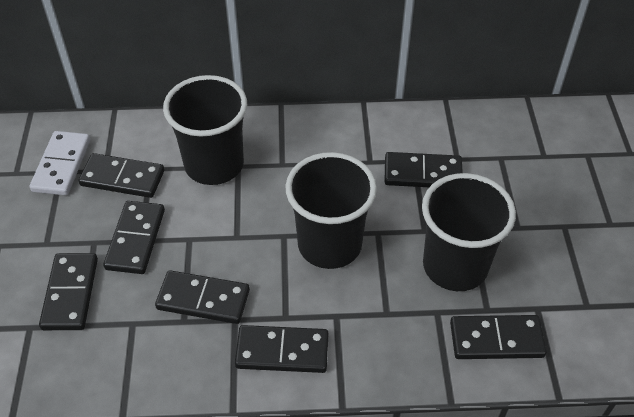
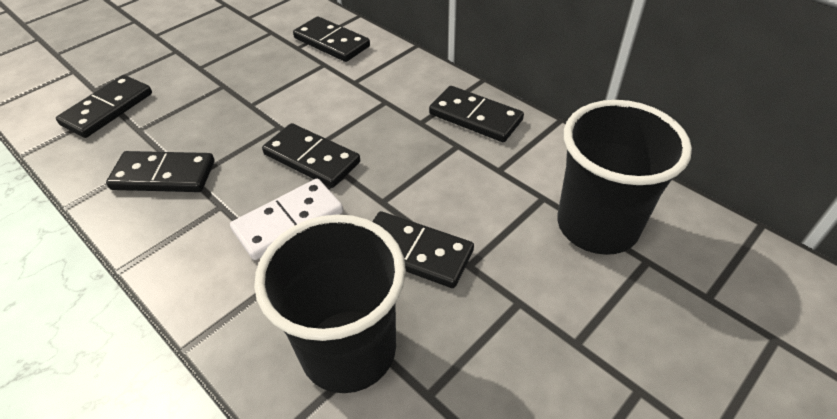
black cup: [163,75,247,185] [285,152,377,269] [422,173,516,291] = 3 -> [254,214,406,393] [558,100,692,255] = 2
black domino: [39,253,98,330] [78,153,164,198] [103,201,165,274] [155,270,250,324] [235,325,328,373] [384,152,463,187] [450,315,547,359] = 7 -> [56,75,152,138] [106,151,215,192] [262,123,360,188] [293,16,370,62] [372,211,474,288] [429,86,524,142] = 6

